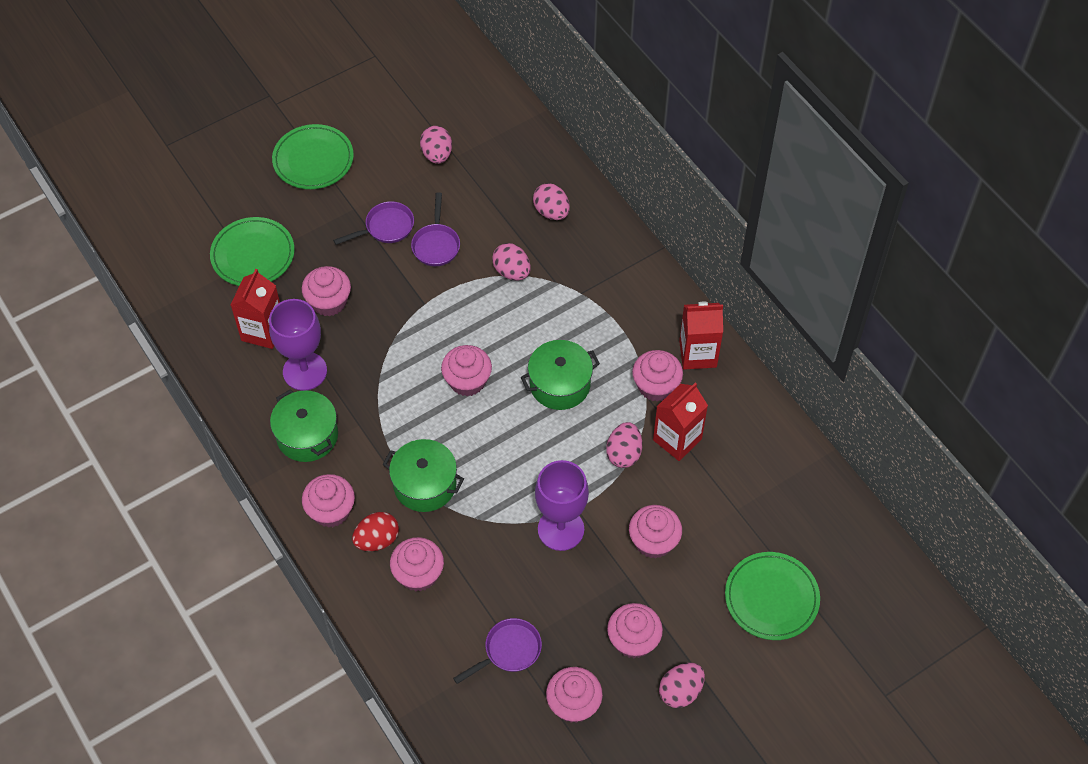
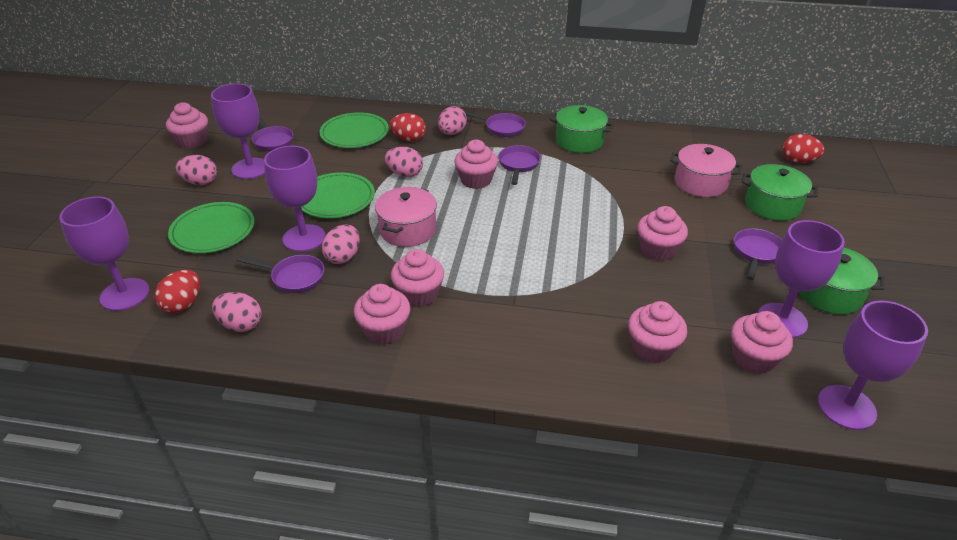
pink cupcake: [302,266,351,316] [302,474,355,528] [390,537,444,592] [441,345,492,396] [546,667,603,723] [607,603,663,658] [629,505,682,559] [632,350,683,401] = 8 -> [166,102,208,149] [354,284,410,345] [391,249,444,307] [454,139,498,189] [628,301,687,363] [637,206,688,261] [731,311,793,374] = 7
pink pot: none = 0 -> [375,187,437,247] [670,144,742,197] = 2
purple goblet: [269,299,327,391] [535,460,589,551] = 2 -> [59,196,150,311] [211,84,265,179] [264,146,325,252] [758,220,845,338] [818,301,928,430] = 5
purple pan: [333,201,414,245] [411,192,460,266] [453,618,542,684] = 3 -> [237,255,324,293] [252,115,293,151] [464,111,526,137] [498,145,541,185] [734,228,782,280] = 5
red carton: [231,269,280,349] [653,382,708,461] [679,302,723,370] = 3 -> none = 0
red egg: [352,512,399,551] = 1 -> [154,270,200,313] [390,113,426,142] [782,134,824,163] = 3

